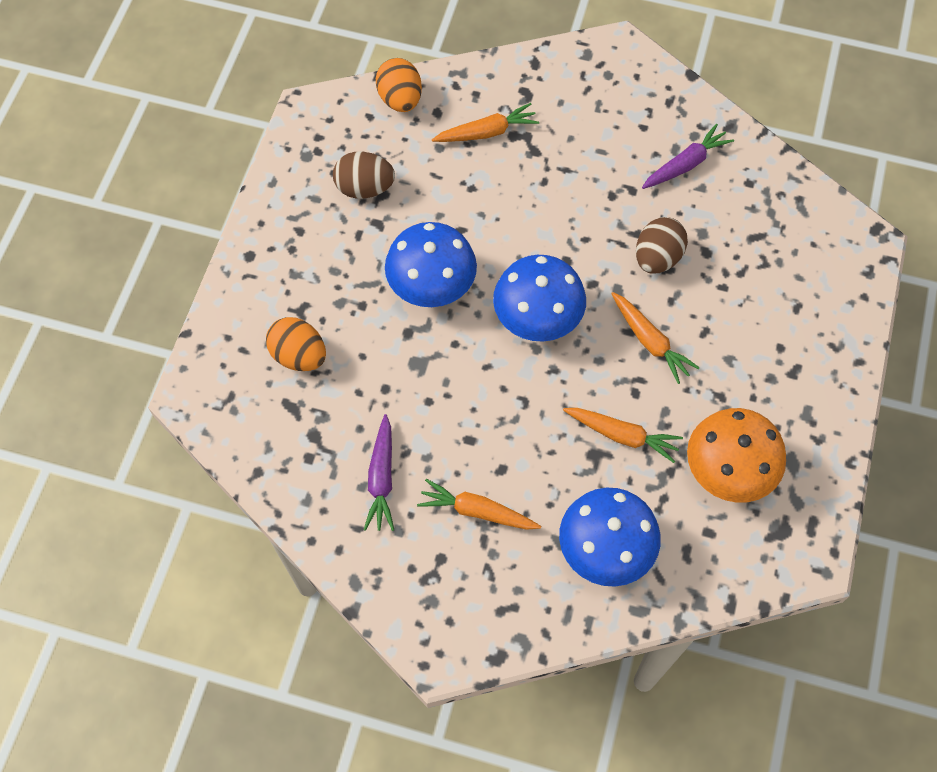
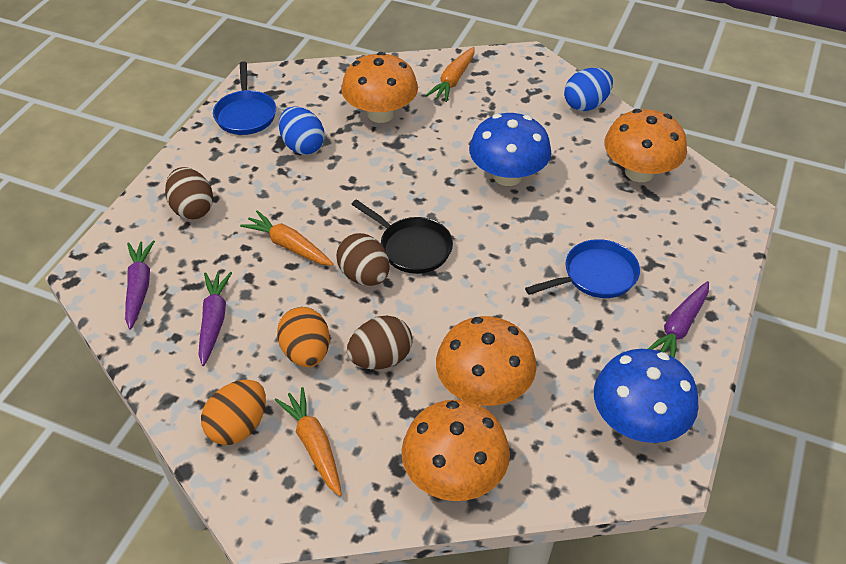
black pan: none = 0 -> [351,199,453,274] = 1
blue egg: none = 0 -> [279,107,324,155] [564,67,613,111] = 2
blue mushroom: [385,222,477,307] [493,255,586,342] [559,488,661,587] = 3 -> [469,113,551,186] [594,349,699,443] = 2
blue pan: none = 0 -> [213,61,276,135] [525,239,640,298] = 2
brown egg: [333,152,395,199] [636,217,688,274] = 2 -> [165,167,213,219] [336,233,390,286] [347,315,412,369] = 3
orange carrot: [417,479,541,530] [432,103,539,142] [563,408,683,463] [611,292,700,384] = 4 -> [240,210,334,266] [275,387,342,497] [426,47,475,102] = 3
orange mushroom: [687,408,786,503] = 1 -> [341,52,418,123] [402,400,510,501] [436,316,537,406] [604,109,687,182] = 4
purple carrot: [364,414,394,531] [642,124,734,189] = 2 -> [125,240,155,330] [199,272,232,366] [648,281,709,358] = 3

